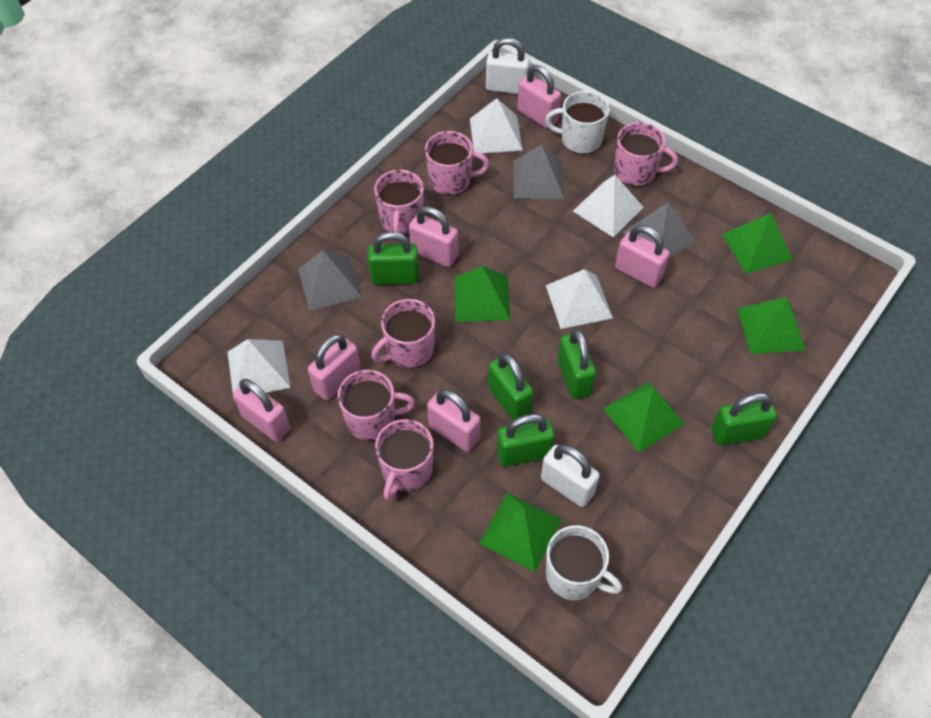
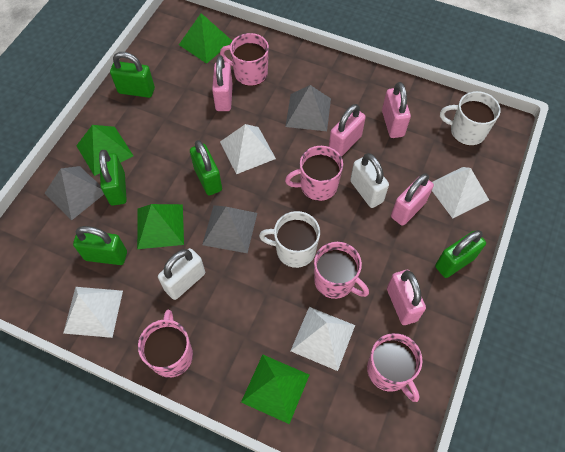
green pyramid: [454,266,510,322] [479,493,562,572] [603,381,685,452] [722,213,793,274] [737,297,805,354] = 5 -> [76,125,133,176] [137,204,184,249] [179,13,232,64] [241,355,309,424] = 4
pink mug: [337,370,415,441] [371,299,435,368] [374,170,424,235] [375,419,434,501] [425,131,489,196] [614,122,678,187] = 6 -> [138,310,193,378] [220,33,269,86] [285,146,343,201] [314,242,369,299] [367,333,423,402] = 5
pink padlock: [233,379,290,442] [308,334,361,401] [409,206,458,267] [427,389,480,452] [517,65,561,129] [615,225,670,288] = 6 -> [212,55,233,111] [329,104,366,157] [382,82,411,138] [387,270,426,325] [391,173,434,226] = 5

